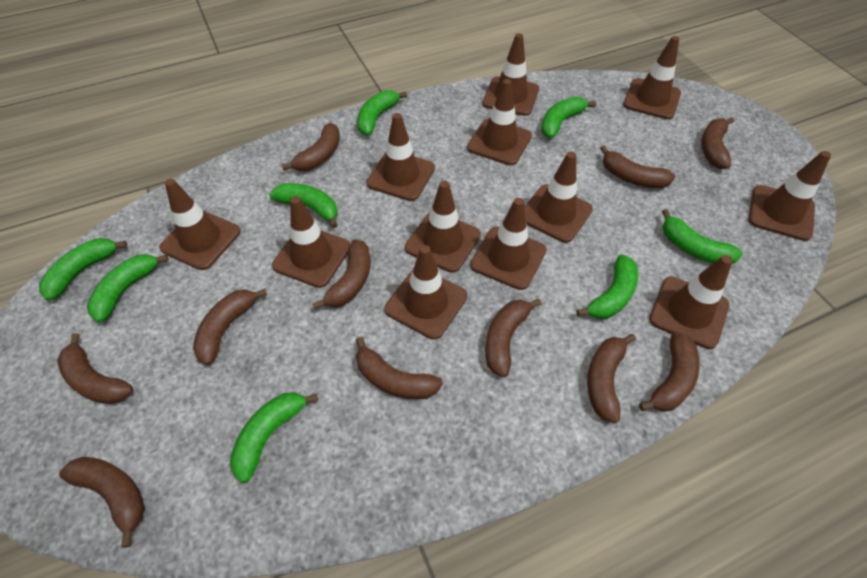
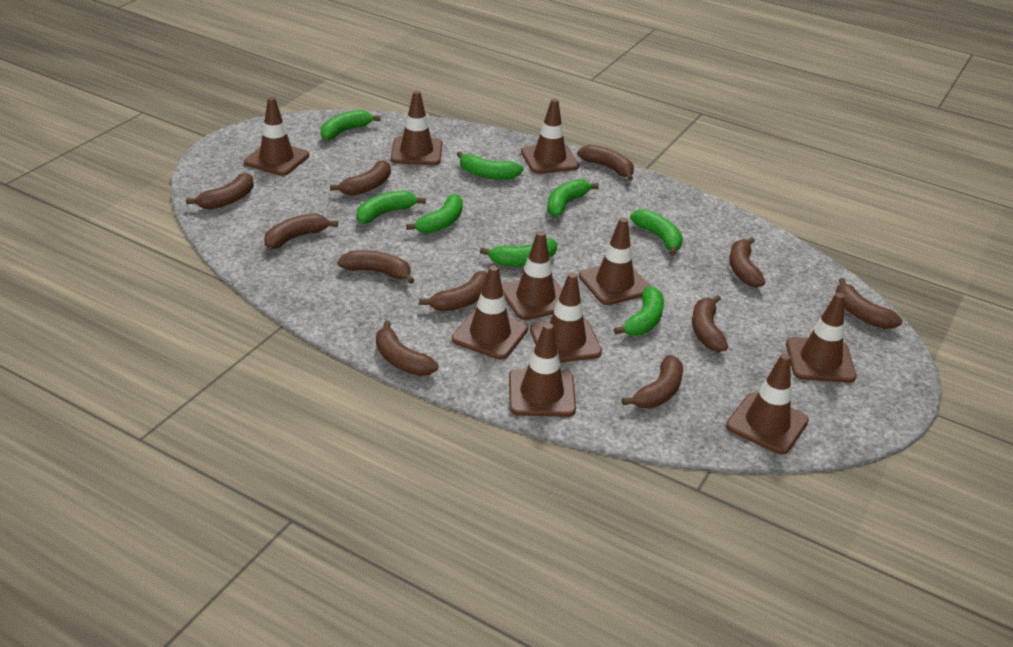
brown traffic cone: [159,179,241,270] [272,196,350,288] [366,113,435,201] [384,245,467,339] [405,181,481,273] [467,79,532,165] [470,198,547,290] [482,33,539,116] [525,152,593,243] [623,36,681,119] [649,255,733,349] [749,151,831,241] = 12 -> [244,97,309,176] [391,91,442,165] [452,265,528,360] [502,231,562,320] [509,323,576,417] [521,98,579,174] [530,272,602,363] [579,217,649,305] [726,353,809,454] [786,292,857,383] = 10

